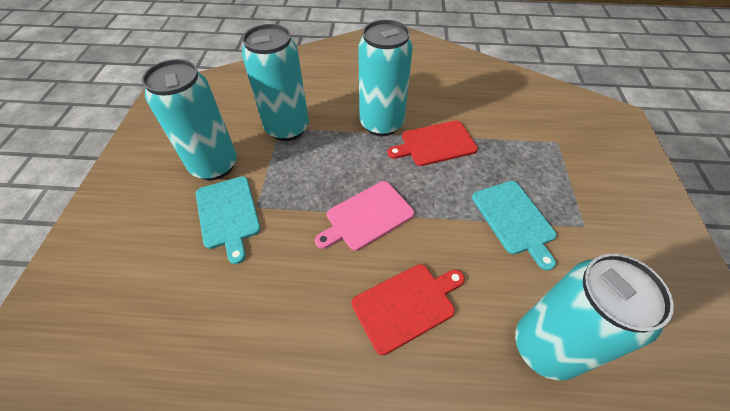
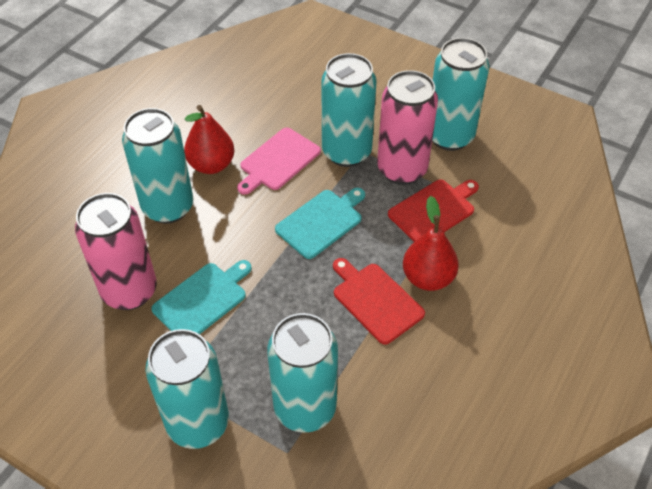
pink can: none = 0 -> [75,193,157,310] [377,70,438,185] = 2
red pear: none = 0 -> [184,105,234,174] [403,196,459,291] = 2
turquoise can: [142,59,237,180] [242,24,309,141] [358,20,413,136] [515,254,674,381] = 4 -> [122,108,193,224] [145,329,229,449] [267,313,338,433] [321,53,377,167] [432,38,489,151] = 5

